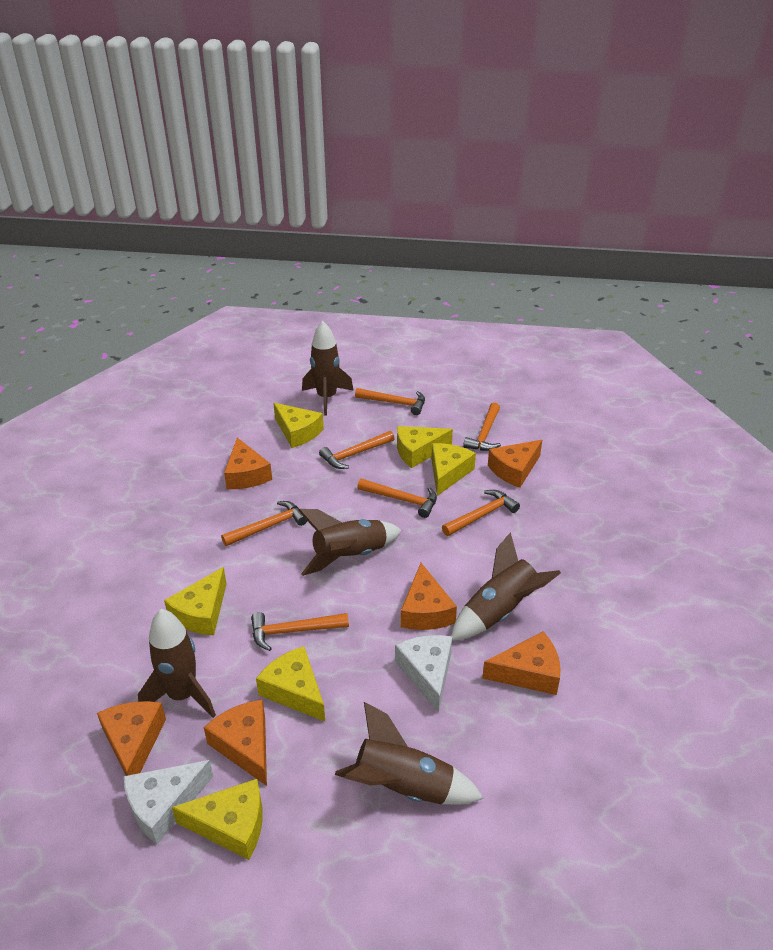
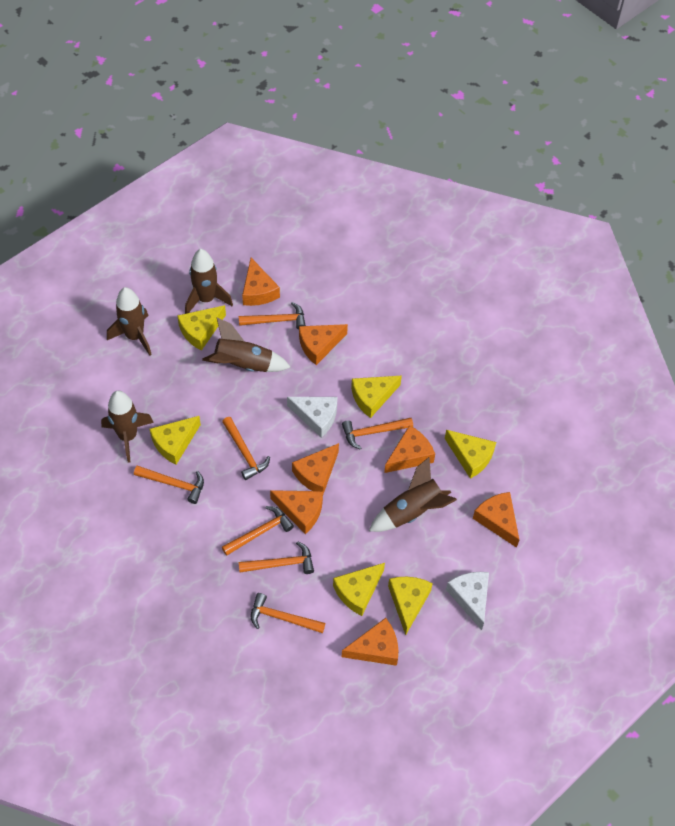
orange cheese: [97,701,166,776] [204,700,267,786] [224,438,272,489] [401,563,457,630] [482,631,561,695] [488,440,542,488] = 6 -> [242,258,280,306] [270,490,323,534] [292,443,339,494] [299,324,348,365] [342,618,398,666] [384,425,435,473] [473,492,519,548] = 7

